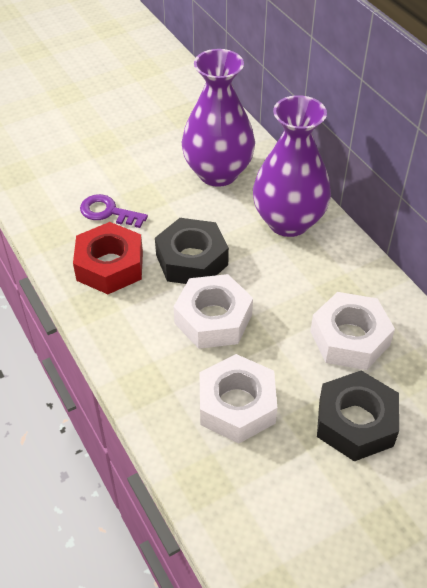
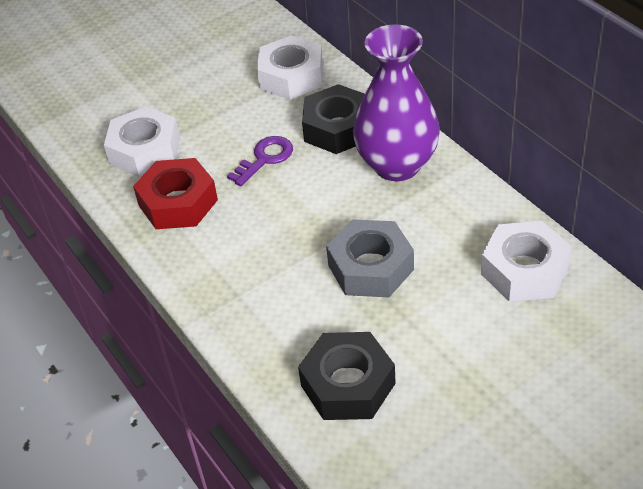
grey nut: none = 0 -> [326,219,414,297] = 1
purple vase: [181,49,255,187] [253,95,331,237] = 2 -> [353,24,440,181] = 1

